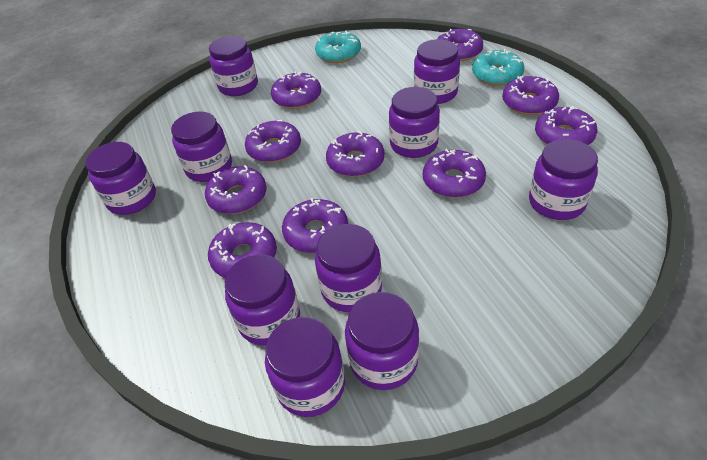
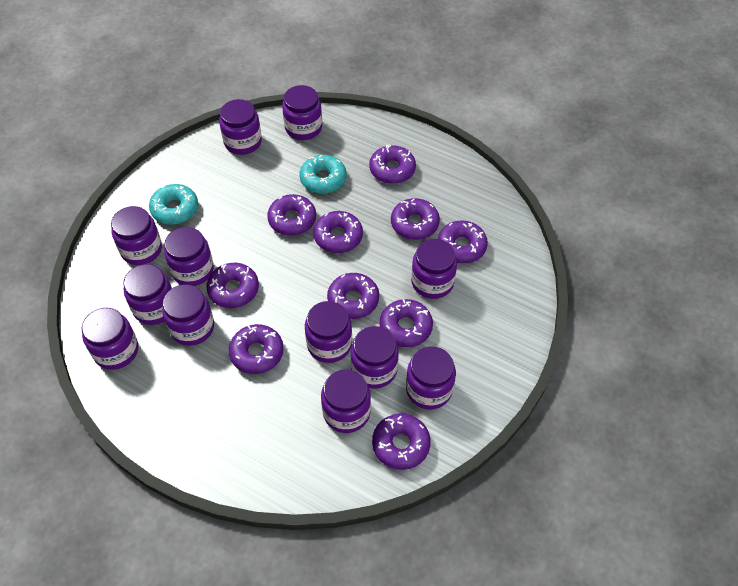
purple jar: [85,142,156,215] [171,111,232,182] [209,36,258,96] [225,255,300,346] [265,317,345,417] [315,224,382,312] [345,292,419,390] [389,87,440,158] [414,39,460,104] [529,139,598,220] = 10 -> [82,308,138,370] [111,206,162,265] [123,264,172,325] [162,284,214,346] [164,227,214,286] [219,99,262,155] [282,85,322,140] [305,301,352,363] [321,370,371,433] [351,326,399,389] [406,346,456,409] [411,239,457,299] = 12

